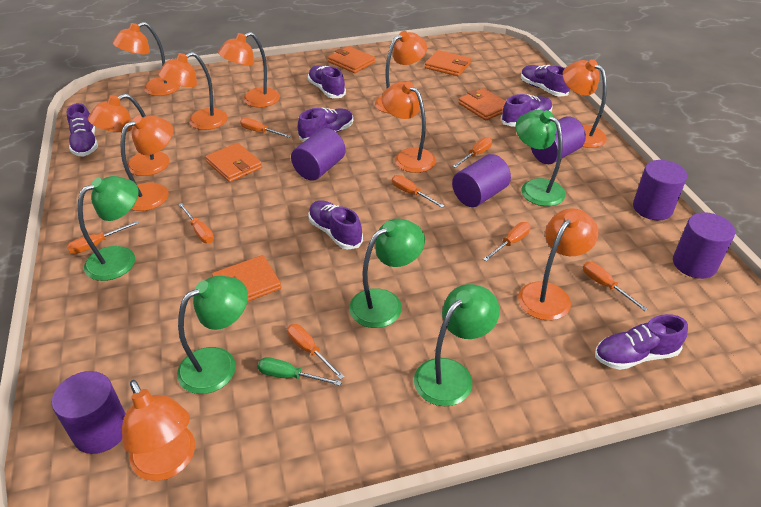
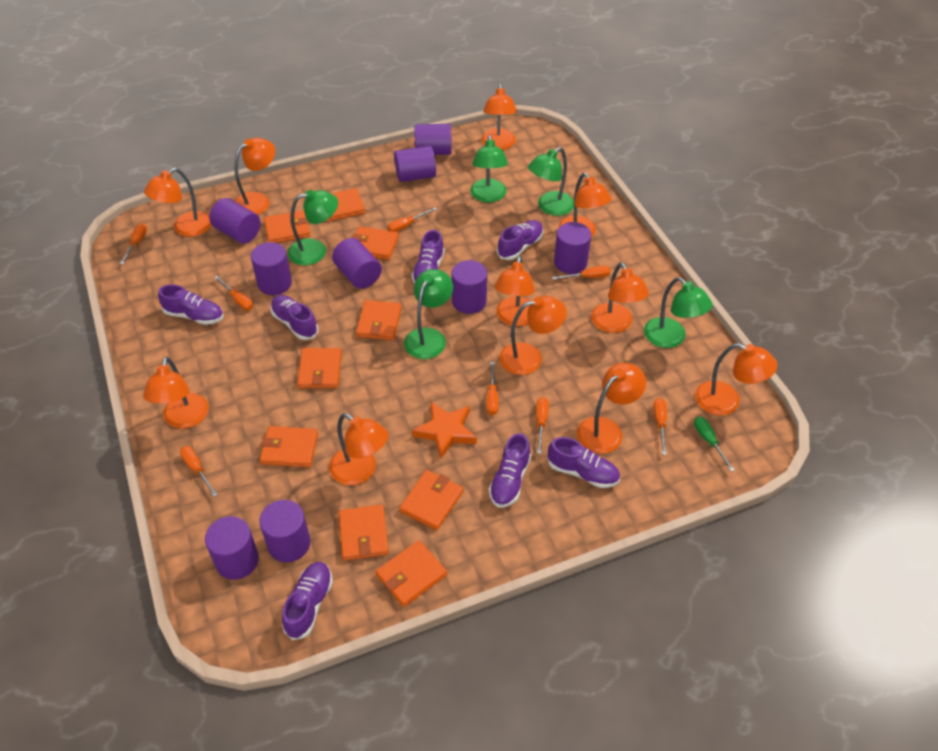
orange lamp: [88,94,170,176] [112,22,180,96] [120,116,173,211] [122,380,195,481] [158,52,228,130] [218,32,280,107] [375,31,427,113] [382,81,436,173] [518,208,599,320] [563,59,607,148] = 10 -> [143,357,209,429] [144,168,211,237] [234,138,275,215] [329,413,388,485] [482,84,517,150] [495,256,535,326] [499,296,567,375] [558,173,611,237] [577,363,646,454] [591,262,649,333] [695,343,778,415] = 11
orange star: none = 0 -> [412,402,477,459] = 1
orange wallet: [205,143,262,182] [212,255,281,302] [328,46,375,73] [425,50,471,76] [459,88,506,121] = 5 -> [260,426,318,467] [264,210,311,243] [297,348,342,388] [326,188,365,222] [339,505,389,561] [352,226,399,260] [356,300,401,340] [376,540,447,607] [399,470,463,530] = 9
purple cylinder: [52,371,126,454] [291,128,346,181] [452,154,511,207] [531,117,586,164] [633,160,687,220] [673,212,735,279] = 6 -> [205,516,259,580] [209,198,261,243] [251,242,292,295] [259,500,310,563] [332,238,382,289] [394,146,436,182] [414,124,452,155] [451,260,487,314] [554,222,591,274] = 9

